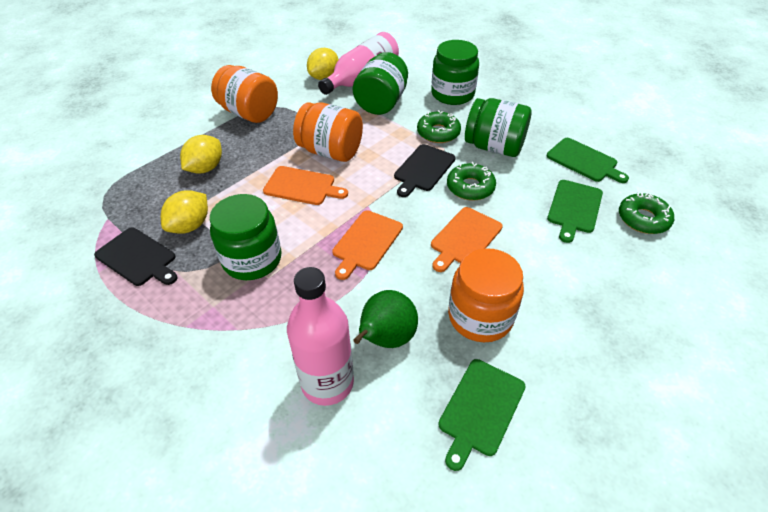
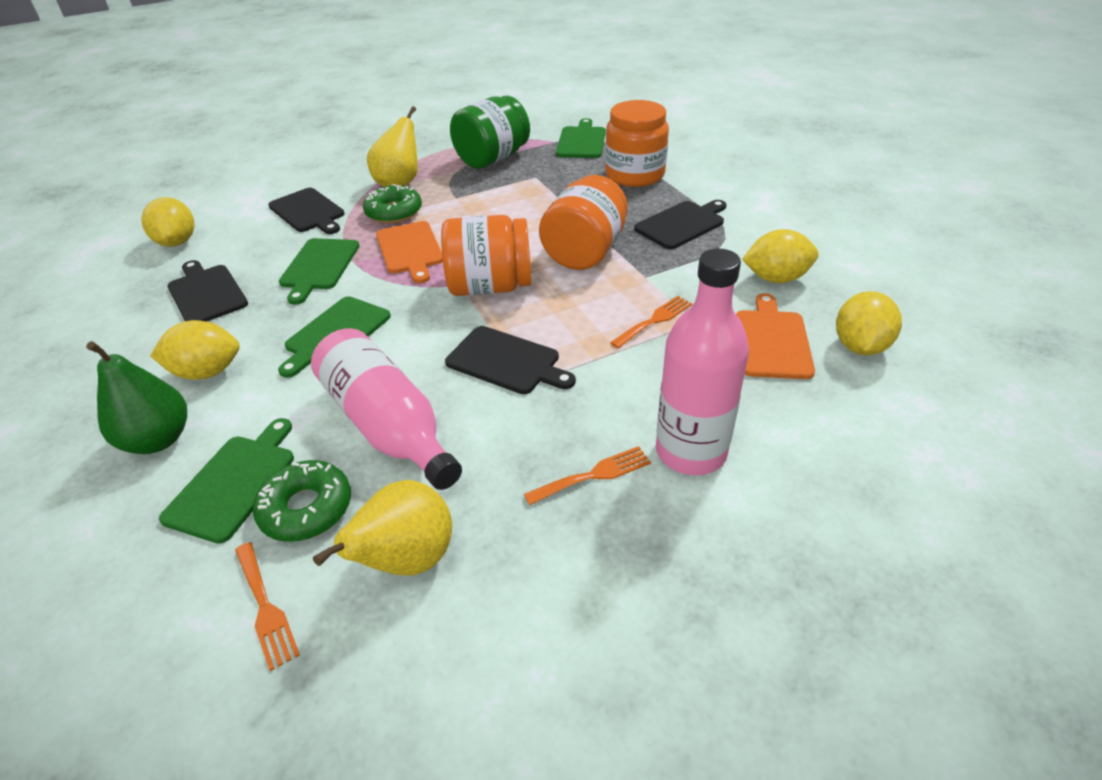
black cutting board: [94,227,177,286] [394,144,456,197] = 2 -> [167,260,248,322] [268,188,345,234] [445,326,576,394] [634,200,726,249] = 4
green cutting board: [438,359,526,471] [547,138,629,183] [547,180,603,243] = 3 -> [159,418,294,544] [278,296,391,378] [279,238,359,305] [556,118,606,158] = 4
green donut: [417,110,461,143] [447,162,496,201] [619,193,674,234] = 3 -> [253,460,351,542] [363,184,422,223] = 2
green jar: [210,194,281,280] [353,52,408,115] [431,40,479,105] [465,98,532,157] = 4 -> [450,96,530,169] = 1
orange cutting board: [263,166,348,205] [332,210,403,280] [431,207,503,272] = 3 -> [376,221,443,283] [736,293,815,379] = 2
orange fork: none = 0 -> [235,542,300,671] [524,446,651,505] [610,296,693,349] = 3
yellow lemon: [161,190,208,234] [180,135,222,174] [307,48,339,80] = 3 -> [141,197,195,247] [150,320,240,380] [742,229,819,283] [836,291,902,356] = 4
yellow pear: none = 0 -> [313,480,452,576] [367,106,418,187] = 2

